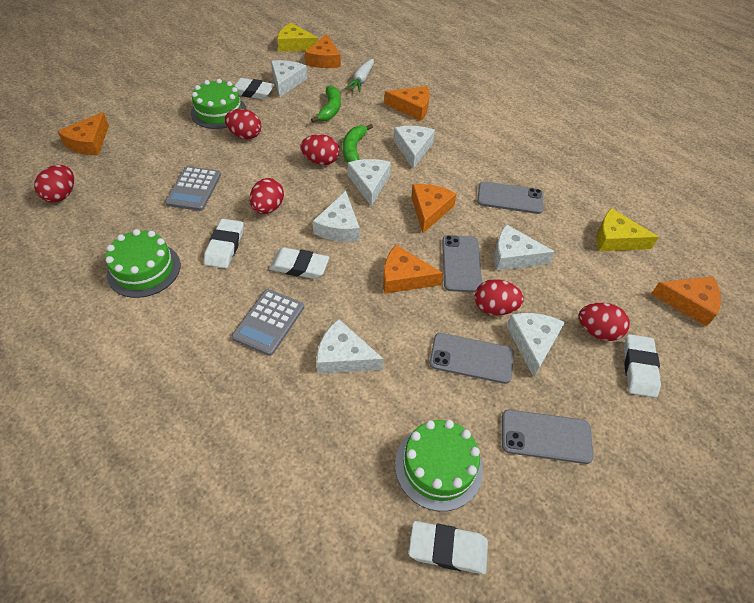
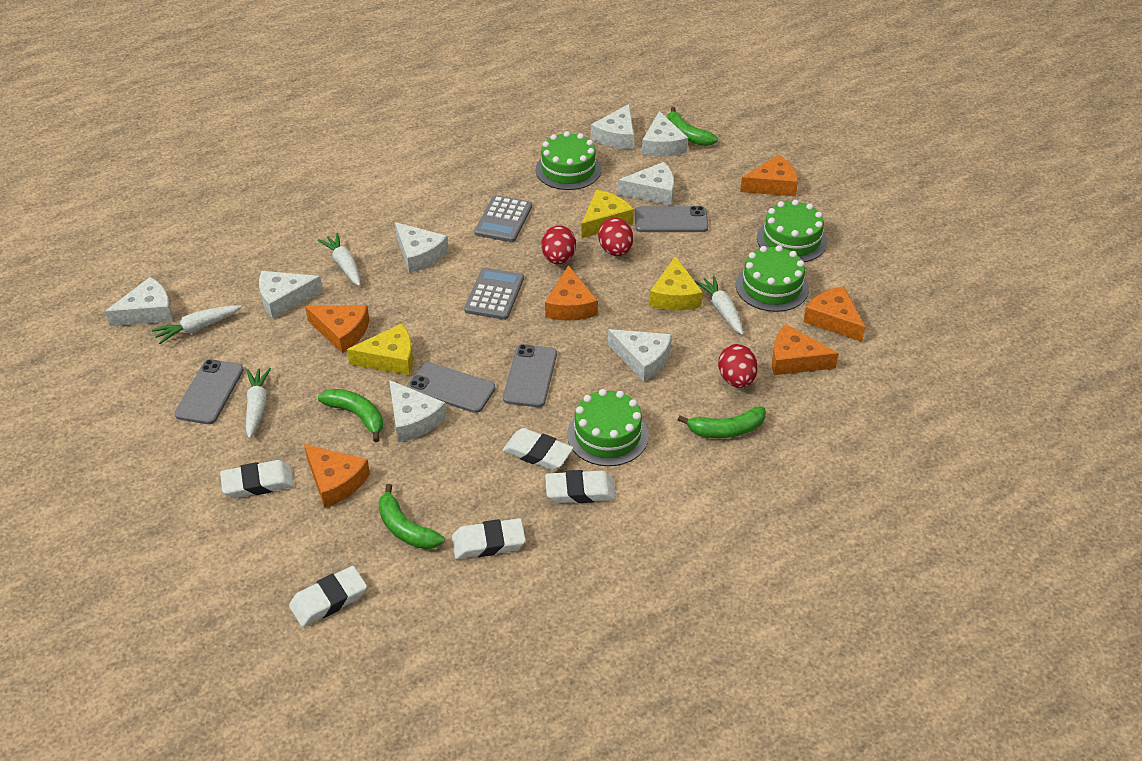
green banana: [311,85,341,123] [343,124,373,163] = 2 -> [318,389,383,442] [378,484,444,549] [667,107,718,146] [678,406,766,438] = 4
green cake: [105,229,180,298] [191,79,247,129] [395,420,483,511] = 3 -> [536,131,601,190] [567,389,649,466] [736,245,809,312] [757,199,827,262] = 4
red egg: [34,165,74,203] [225,109,261,139] [250,178,284,214] [300,134,339,165] [475,279,524,315] [579,303,630,341] = 6 -> [541,225,576,264] [598,218,633,256] [718,344,758,388] = 3
white carrot: [345,59,374,92] = 1 -> [152,306,242,344] [246,368,271,439] [318,233,361,286] [695,276,743,335] = 4
white cheese: [271,60,307,98] [313,191,360,242] [316,319,383,374] [348,159,391,206] [394,126,435,169] [494,224,555,271] [507,313,565,377] = 7 -> [105,277,173,326] [259,271,323,319] [389,380,447,442] [395,222,449,273] [591,104,634,149] [608,329,672,382] [618,162,674,205] [642,111,688,157] = 8
yellow cheese: [277,23,318,52] [597,208,659,251] = 2 -> [347,323,413,375] [581,189,634,239] [649,256,703,310] = 3

